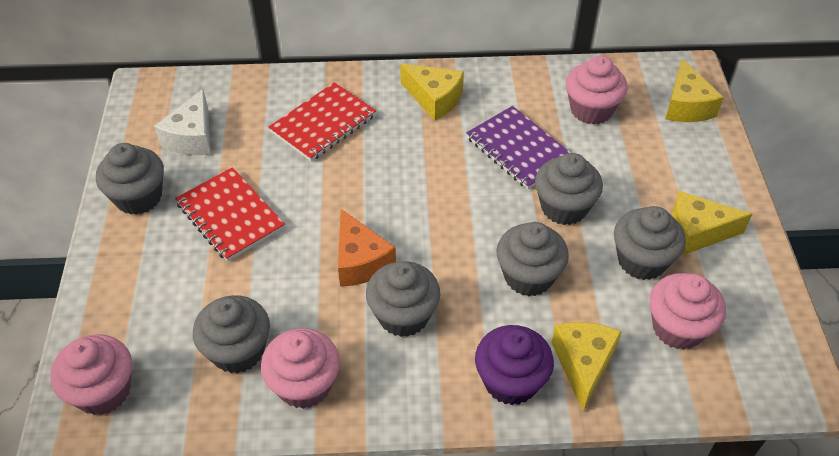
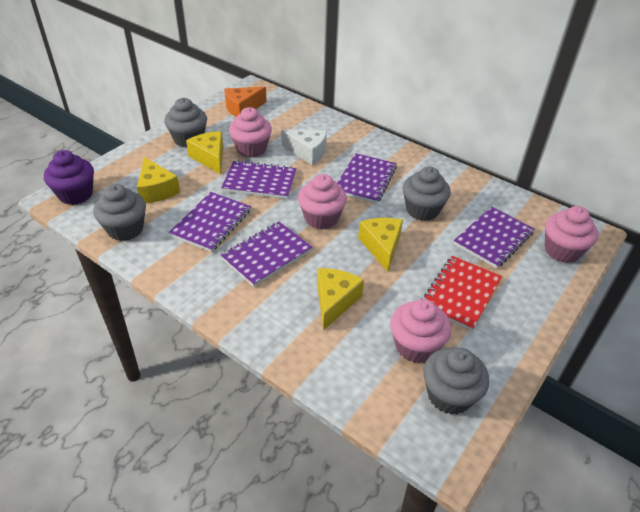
grey cupcake: [96,143,164,215] [193,295,270,373] [366,261,440,337] [496,222,569,296] [535,153,603,225] [614,206,686,280] = 6 -> [94,184,146,241] [164,98,207,148] [403,166,451,221] [423,347,489,415] = 4
purple notebook: [466,106,571,190] = 1 -> [169,192,251,252] [221,160,296,199] [221,222,312,287] [337,153,397,204] [454,207,534,269] = 5
red notebook: [175,167,285,262] [268,82,376,161] = 2 -> [422,256,502,331] = 1

